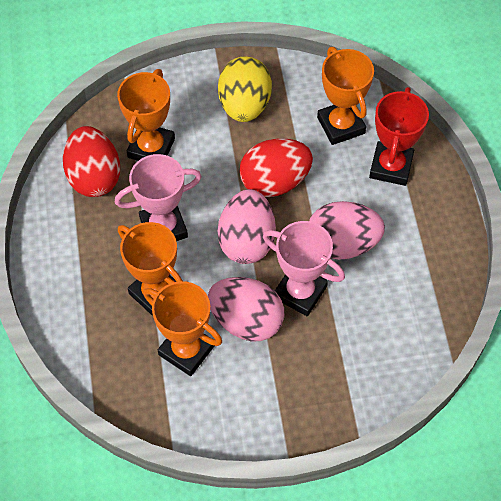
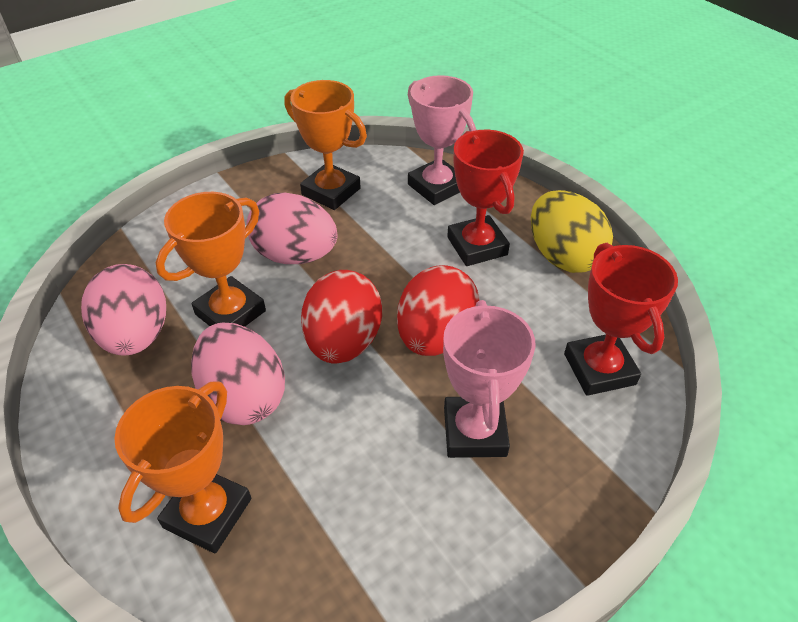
orange trophy: [117,69,175,161] [118,222,183,316] [143,281,222,376] [317,47,374,145] = 4 -> [114,381,251,554] [156,192,266,327] [284,80,367,210] = 3
red trophy: [369,87,429,186] = 1 -> [447,130,524,266] [564,243,678,396] = 2

